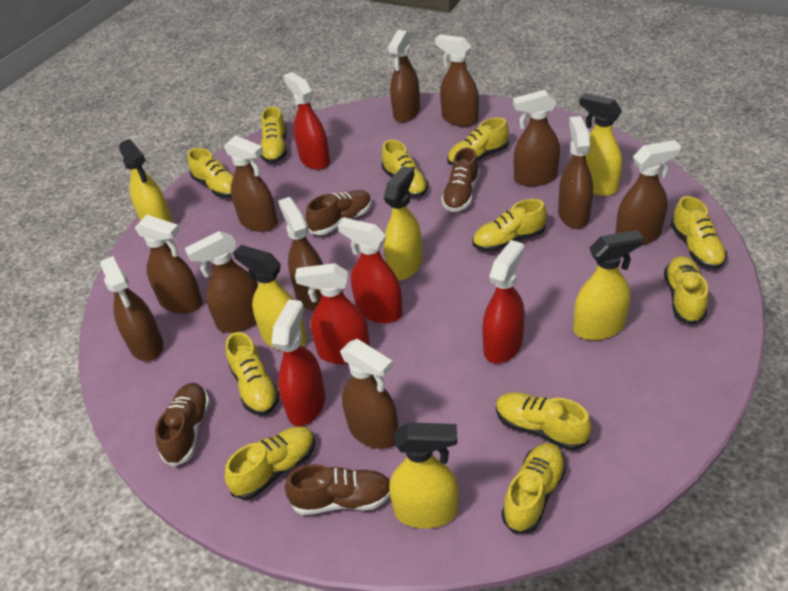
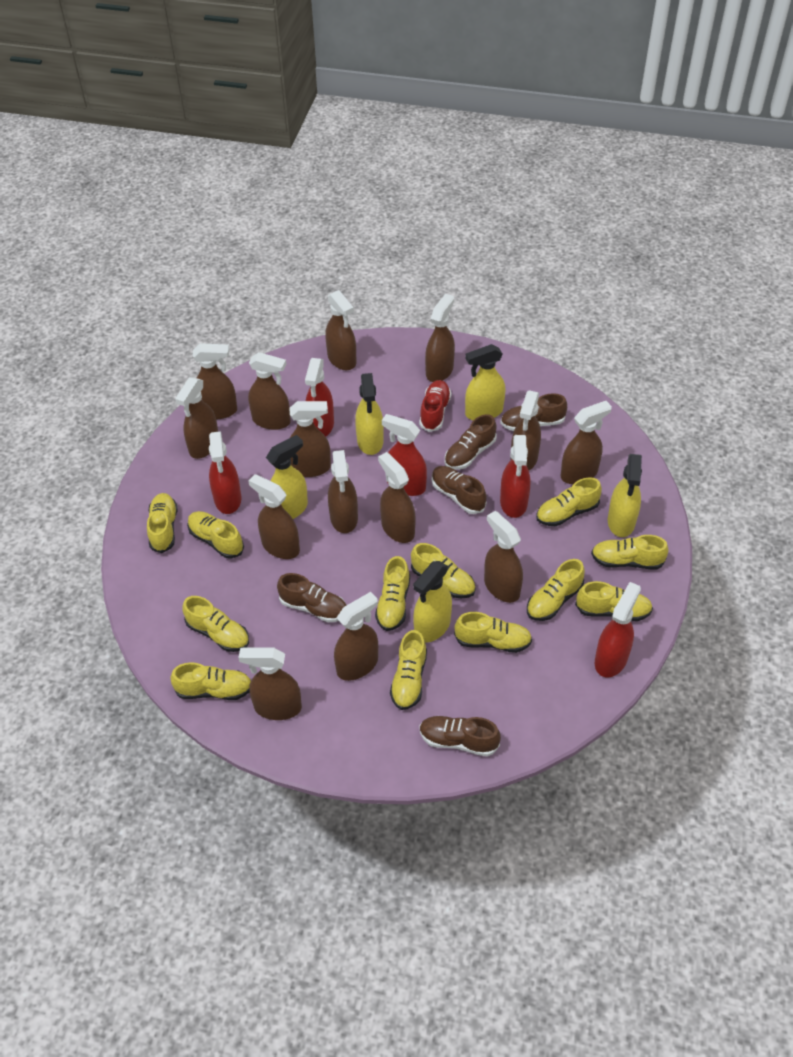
brown shoe: [155,383,210,467] [285,464,390,515] [306,190,372,235] [441,148,480,212] = 4 -> [277,573,346,622] [419,716,501,756] [432,466,486,514] [445,414,497,470] [500,393,567,431] = 5
brown spray bottle: [100,256,163,361] [135,215,203,314] [185,231,258,333] [224,135,278,232] [278,197,323,310] [340,339,398,449] [388,30,420,122] [435,34,479,127] [513,90,560,186] [558,116,593,229] [615,140,681,245] = 11 -> [175,377,218,459] [193,343,237,419] [238,647,302,720] [248,352,291,430] [248,474,300,559] [289,401,331,477] [325,290,356,370] [328,450,358,533] [334,592,378,681] [378,452,415,543] [425,294,455,382] [484,511,523,603] [510,390,541,470] [561,401,612,484] = 14
red shoe: none = 0 -> [419,380,451,432] = 1
yellow shoe: [188,148,234,197] [225,426,315,500] [226,332,280,415] [260,106,287,163] [381,140,428,197] [447,117,509,165] [473,199,547,252] [496,392,592,450] [502,443,566,534] [664,256,709,325] [671,196,727,269] = 11 -> [147,493,178,553] [170,662,251,700] [183,596,249,652] [187,511,244,559] [375,556,410,631] [390,630,427,710] [411,543,476,598] [454,612,532,653] [527,559,585,621] [536,477,602,526] [575,581,653,621] [591,535,669,570] = 12
yellow spray bottle: [119,139,173,223] [233,245,307,350] [383,166,422,280] [389,422,458,529] [573,230,644,340] [579,93,622,196] = 6 -> [266,435,308,519] [355,373,384,455] [413,561,452,643] [465,344,506,420] [608,454,642,537] = 5

